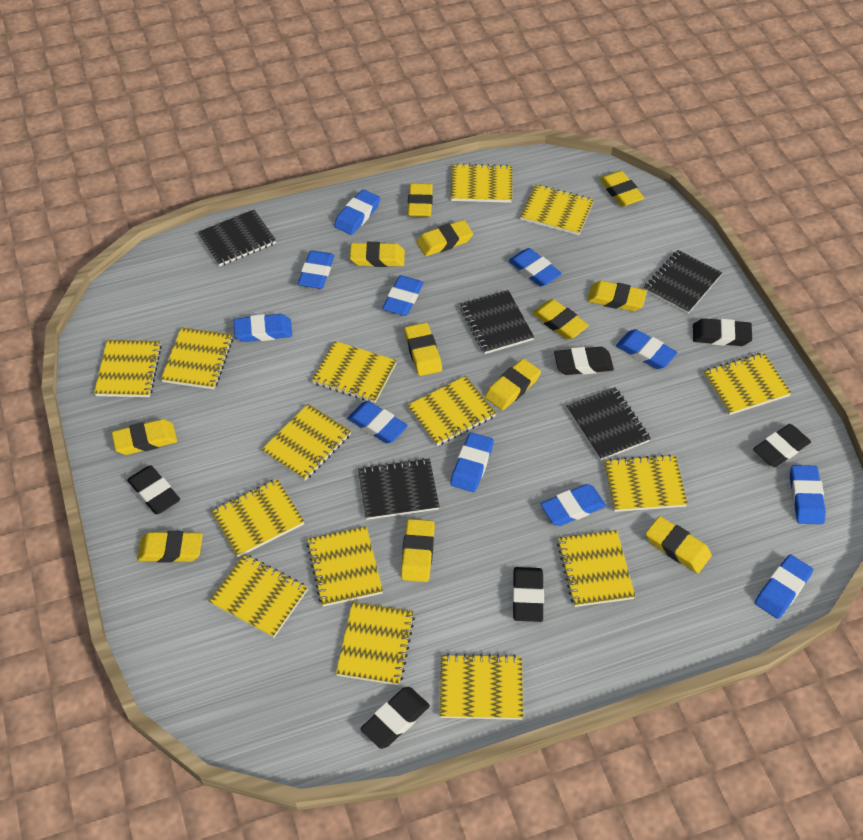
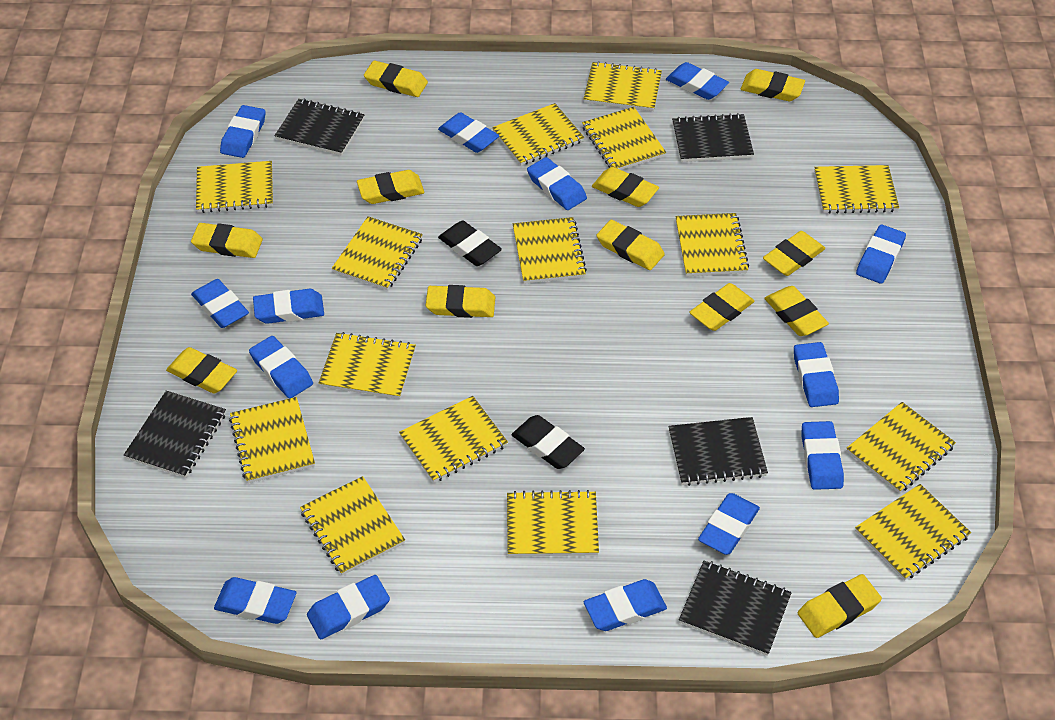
black eraser: [127,465,180,514] [360,687,430,749] [513,567,544,622] [554,347,614,375] [693,318,752,346] [753,424,811,467] = 6 -> [438,221,502,266] [511,415,585,469] = 2
blue eraser: [234,314,292,342] [298,250,334,289] [334,189,380,235] [347,401,408,443] [382,275,424,316] [450,432,494,492] [508,248,562,287] [541,484,606,526] [616,329,678,369] [755,554,813,619] [790,465,826,524] = 11 -> [191,279,249,328] [214,577,296,624] [220,105,266,158] [249,336,313,399] [253,289,324,324] [307,575,390,639] [438,112,499,153] [527,157,587,210] [584,579,667,631] [666,62,729,100] [698,493,760,555] [794,342,839,407] [802,421,844,490] [856,224,906,284] = 14

